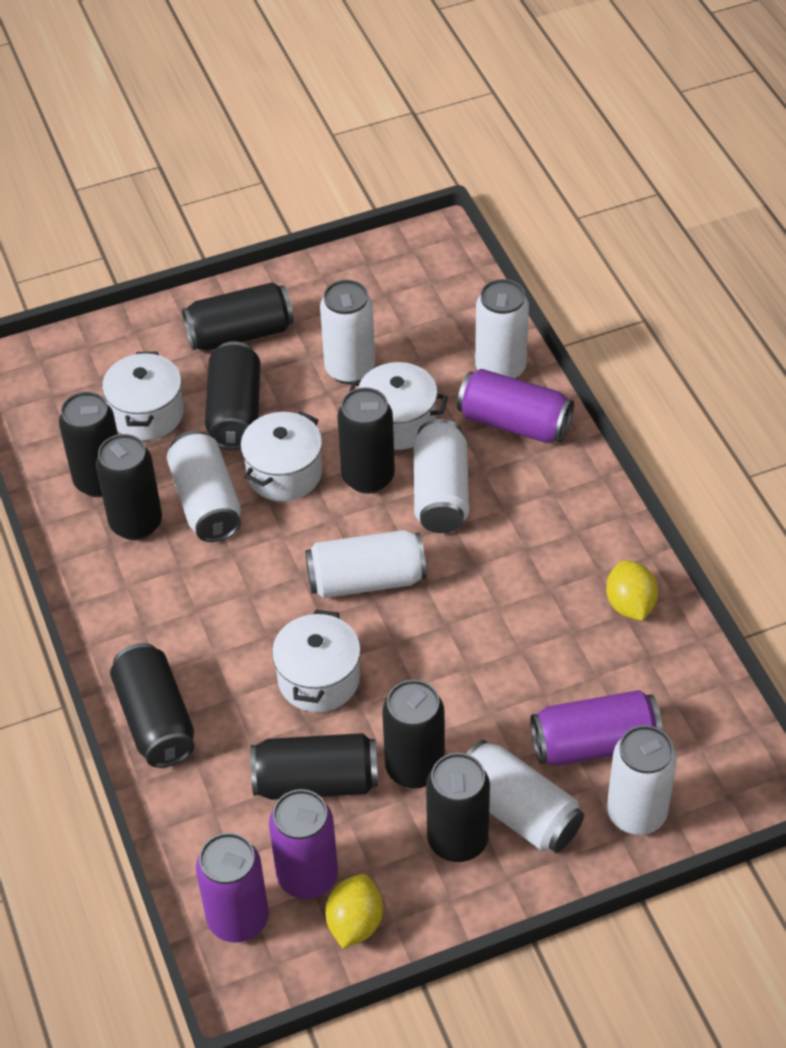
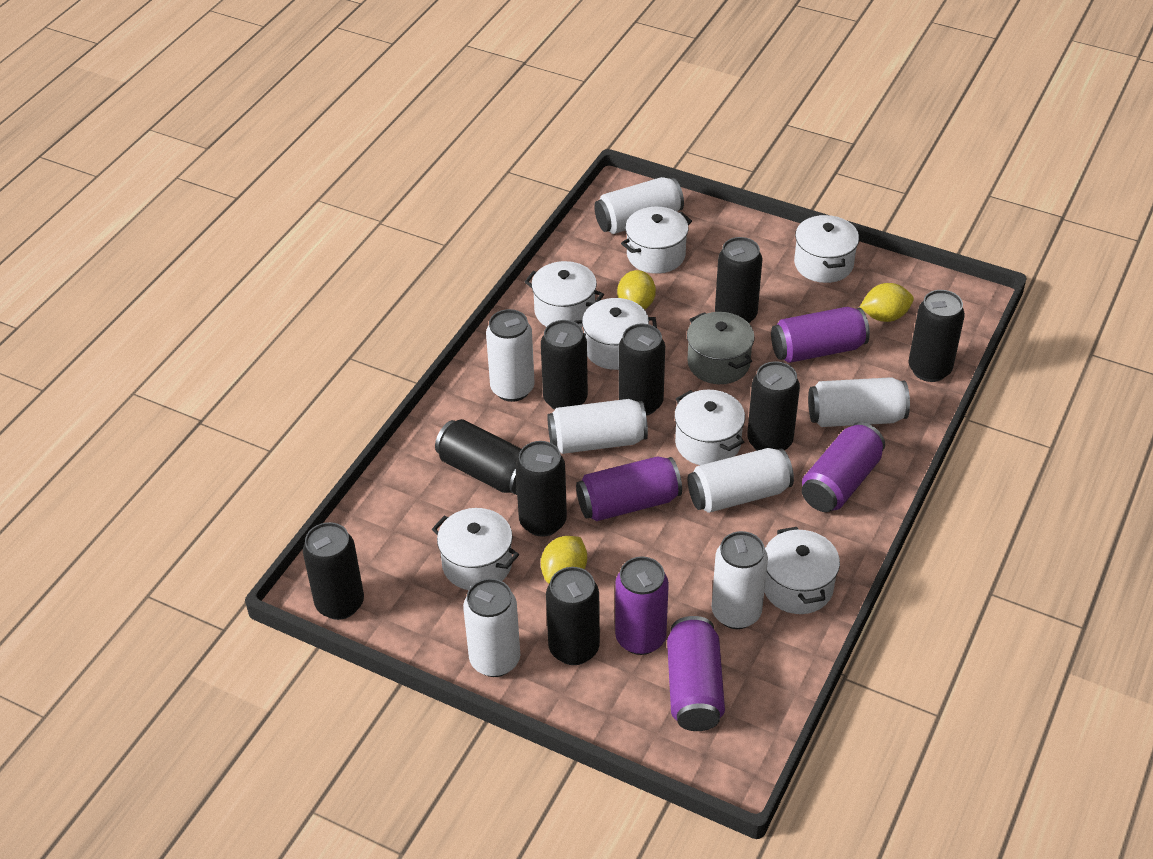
grey pot: none = 0 -> [687,312,755,384] = 1
purple can: [196,833,269,943] [269,789,338,899] [457,369,574,443] [530,690,663,766] = 4 -> [576,456,682,521] [615,556,669,655] [667,616,725,731] [771,307,870,363] [802,422,885,512] = 5
white pot: [102,352,184,440] [240,411,322,501] [272,610,361,712] [349,362,448,450] = 4 -> [432,508,519,590] [525,261,604,327] [574,298,657,370] [621,207,692,274] [674,390,745,465] [764,527,840,614] [794,215,859,283] = 7
yellow lemon: [325,874,383,949] [606,560,658,621] = 2 -> [541,536,587,584] [617,270,656,310] [860,283,914,322] = 3

